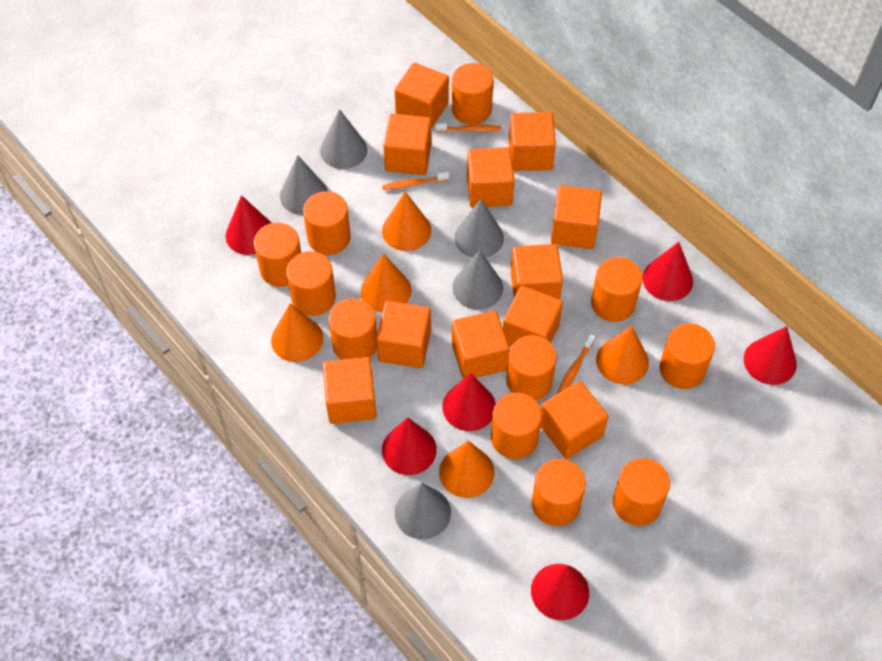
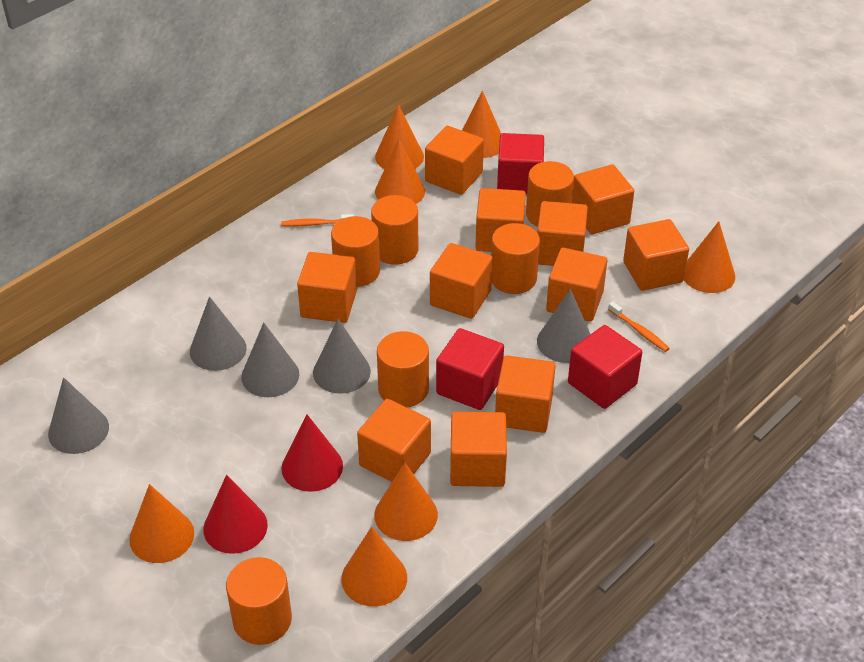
orange cone: [271,303,323,362] [361,253,412,312] [382,192,431,251] [439,441,495,498] [596,326,649,384] = 5 -> [129,484,194,563] [341,527,407,606] [374,463,438,541] [375,104,424,169] [375,139,425,204] [462,91,501,158] [684,221,735,293] = 7
orange cylinder: [254,223,301,287] [286,251,336,316] [303,191,351,255] [329,298,377,360] [452,63,493,125] [491,393,542,459] [506,335,557,400] [532,459,586,526] [591,257,642,322] [613,458,670,526] [659,323,715,389] = 11 -> [226,557,292,645] [331,216,380,287] [371,195,418,265] [377,331,429,407] [491,223,540,294] [526,161,574,227] = 6
orange toothbrush: [382,172,449,190] [435,123,501,132] [557,334,595,394] = 3 -> [281,214,354,227] [608,302,670,352] = 2
red cone: [226,195,271,255] [382,417,437,475] [443,373,496,431] [531,564,589,620] [642,242,693,301] [744,326,797,385] = 6 -> [203,475,268,554] [282,415,343,492] = 2
red cube: none = 0 -> [436,328,504,410] [497,133,544,195] [568,325,642,409] = 3

